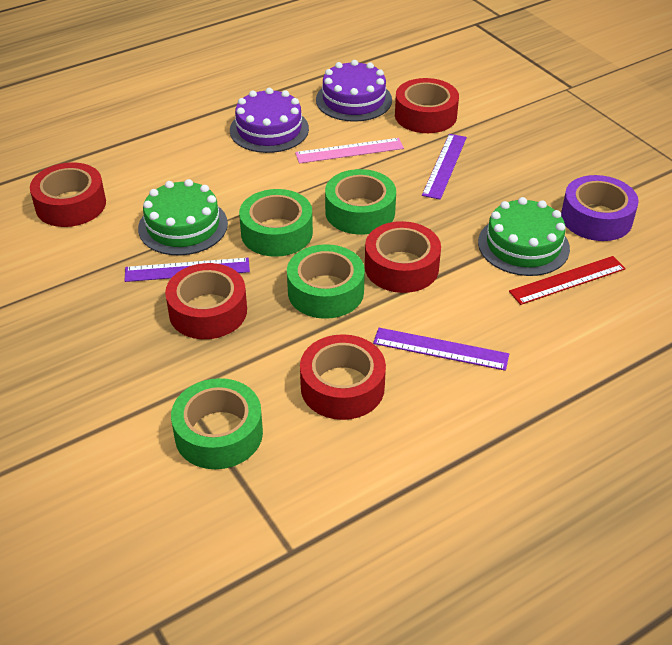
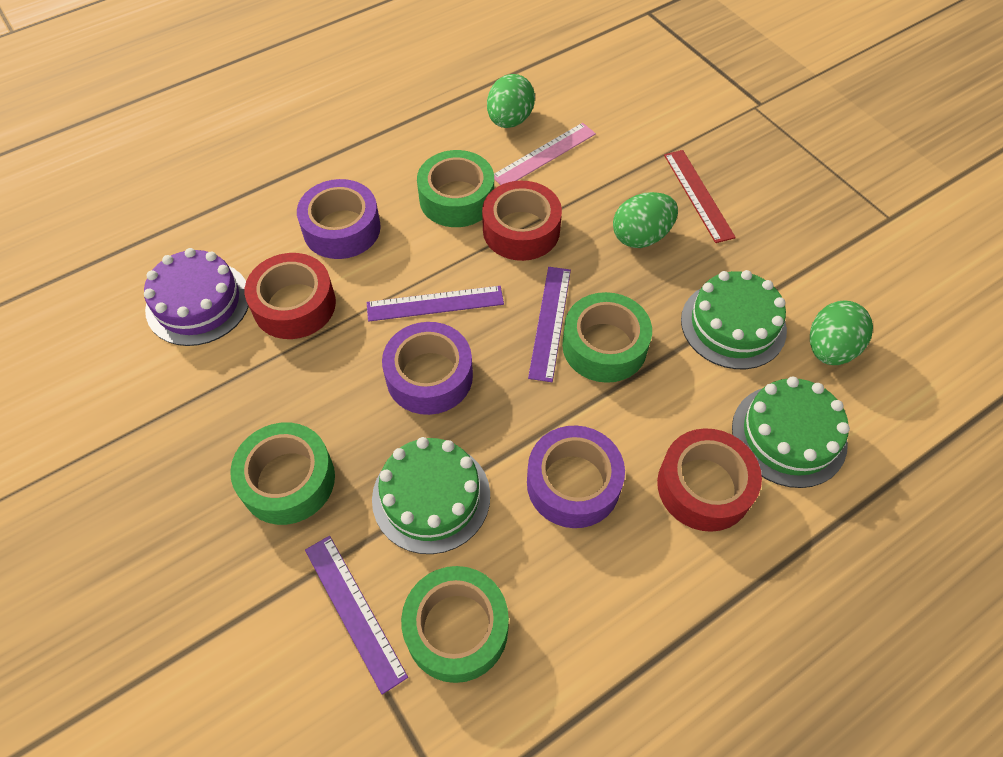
green cake: [138,179,228,255] [478,197,570,276] = 2 -> [372,437,490,554] [681,270,787,369] [732,377,850,488] = 3
green egg: none = 0 -> [487,74,535,128] [613,192,678,248] [810,300,873,365] = 3
purple cake: [230,88,309,153] [316,60,392,122] = 2 -> [144,248,249,346] = 1
purple tape: [561,175,639,241] = 1 -> [297,179,381,259] [382,322,473,415] [527,426,625,528] = 3
red tape: [30,162,106,227] [165,263,247,339] [300,334,386,420] [365,221,441,293] [395,78,459,133] = 5 -> [245,253,336,339] [482,181,562,261] [657,428,762,532] = 3

